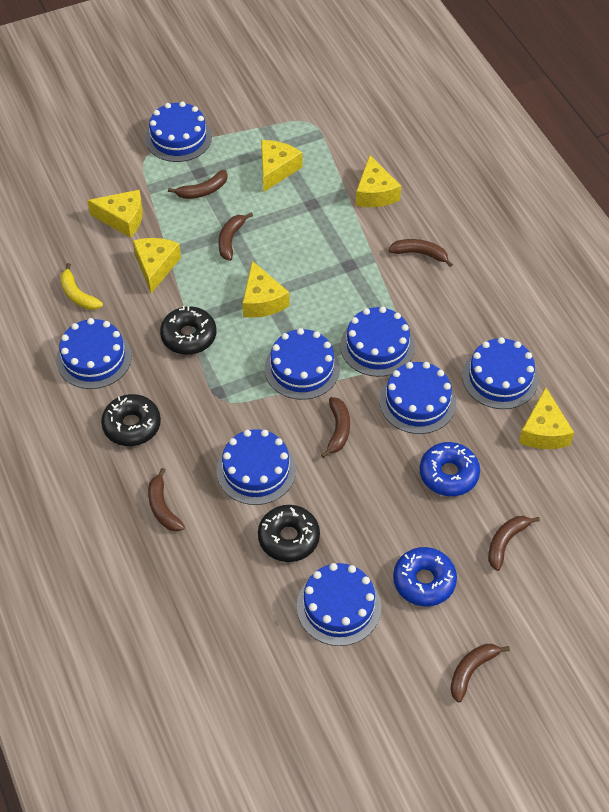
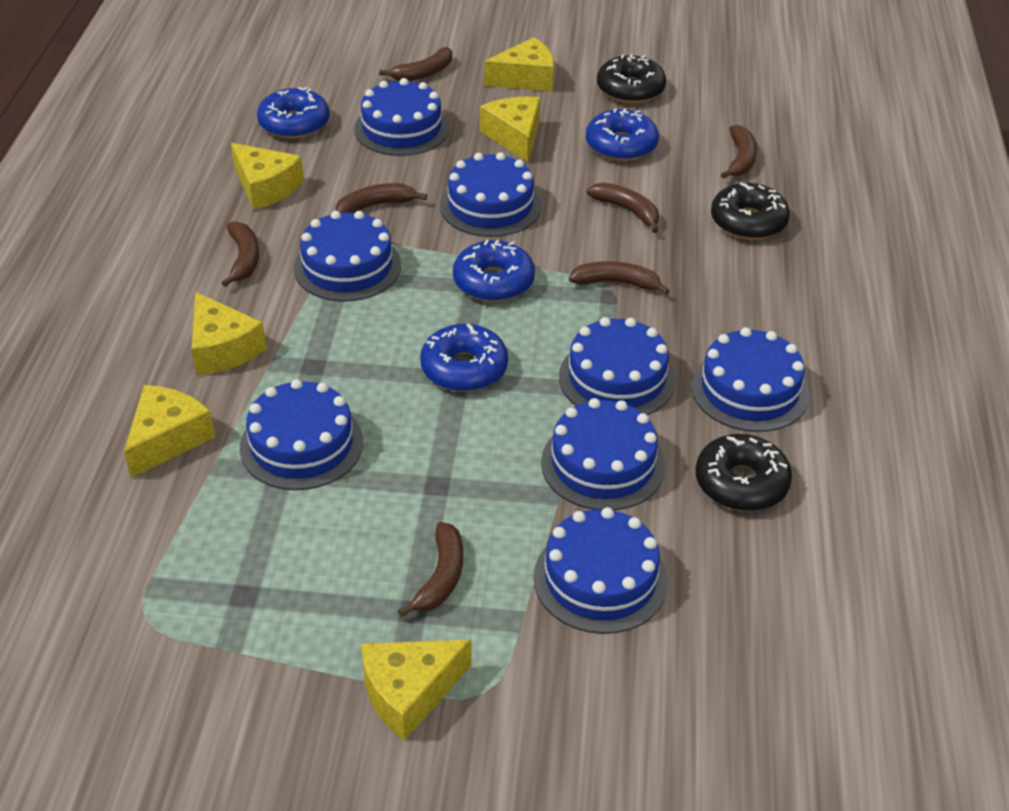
blue donut: [393,547,457,607] [420,442,480,496] = 2 -> [257,87,330,139] [420,324,508,392] [453,240,535,302] [586,108,659,161] = 4
yellow banana: [60,263,103,310] = 1 -> none = 0

